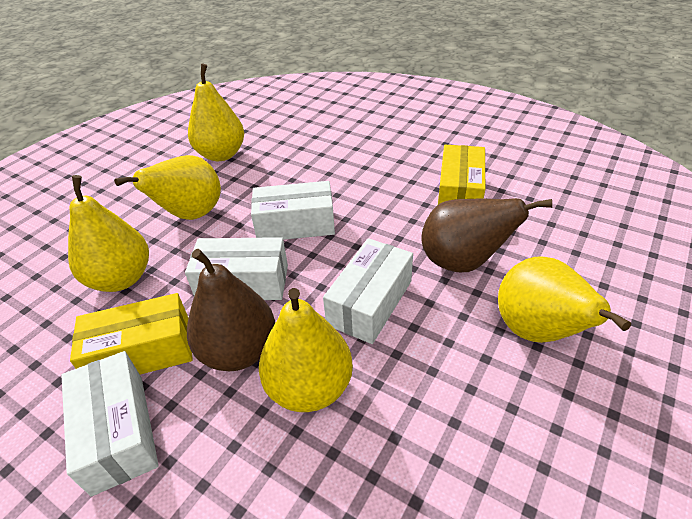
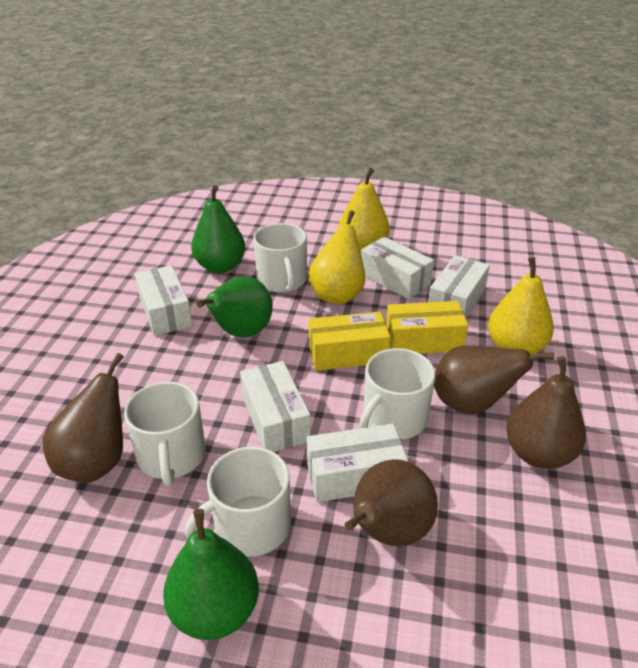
brown pear: [187,249,275,371] [421,198,552,272] = 2 -> [43,353,124,483] [345,459,438,546] [434,345,554,414] [506,356,586,469] = 4
green pear: none = 0 -> [163,509,259,640] [191,185,245,273] [196,276,273,338] = 3
white box: [61,351,159,497] [185,237,288,300] [251,181,335,240] [323,238,413,344] = 4 -> [135,265,193,336] [240,361,311,452] [307,424,408,502] [361,237,434,299] [428,255,490,318] = 5
white mug: none = 0 -> [124,382,206,486] [185,447,291,556] [253,223,307,292] [359,348,435,439] = 4
yellow pear: [68,175,149,292] [114,155,221,220] [188,63,244,161] [259,288,353,412] [498,256,631,343] = 5 -> [308,210,365,304] [339,168,390,252] [488,257,554,355] = 3

